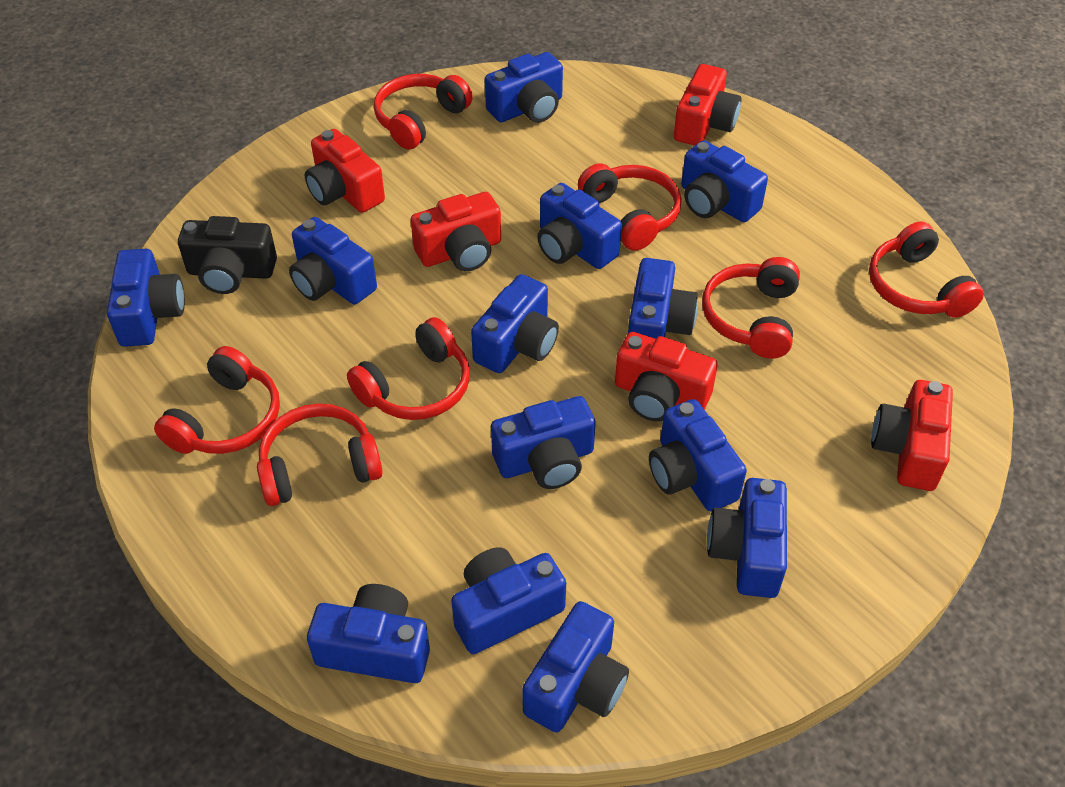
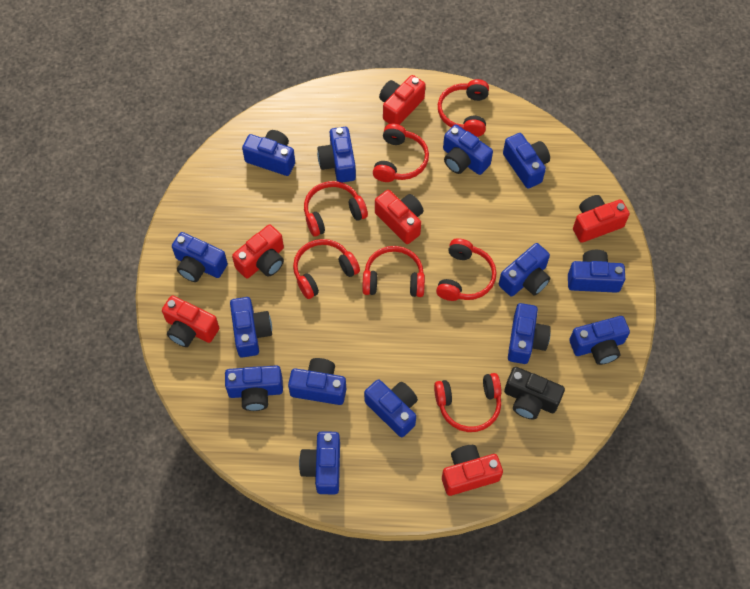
blue camera: [107,249,185,347] [289,217,377,304] [307,584,430,683] [451,547,566,654] [471,274,559,373] [485,52,563,123] [491,396,596,489] [522,601,629,733] [537,183,622,269] [628,258,698,339] [649,399,747,512] [681,140,768,222] [707,478,787,598] = 13 -> [172,232,228,282] [225,365,283,411] [230,297,272,358] [242,130,295,176] [288,358,346,405] [299,432,340,494] [317,127,356,183] [364,379,418,437] [443,125,493,175] [499,243,550,297] [503,133,550,189] [508,303,551,364] [568,250,625,293] [569,316,630,365] = 14
red camera: [305,129,385,213] [411,192,501,271] [615,332,718,422] [674,64,741,146] [871,380,953,491] = 5 -> [162,295,219,347] [232,224,284,278] [375,190,423,244] [379,75,425,125] [442,445,503,496] [573,195,630,243] = 6

